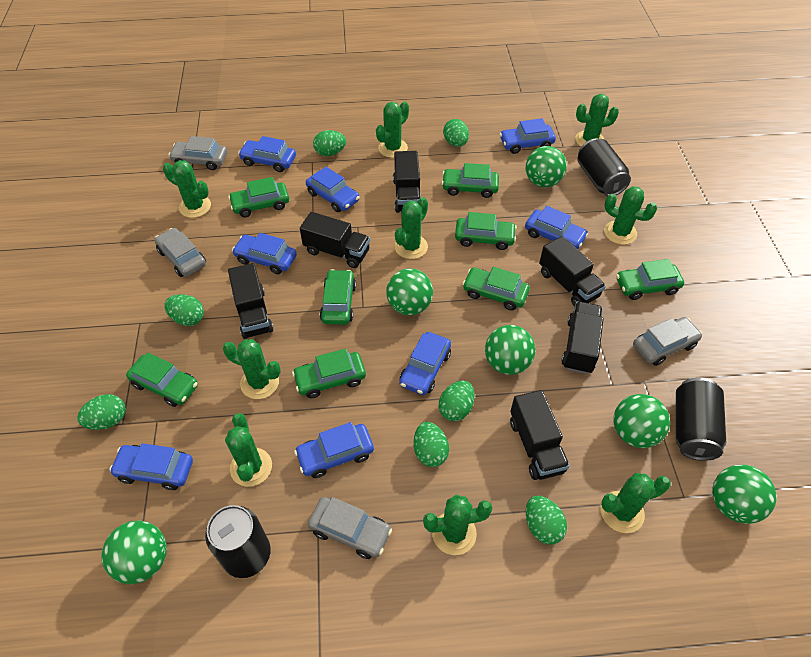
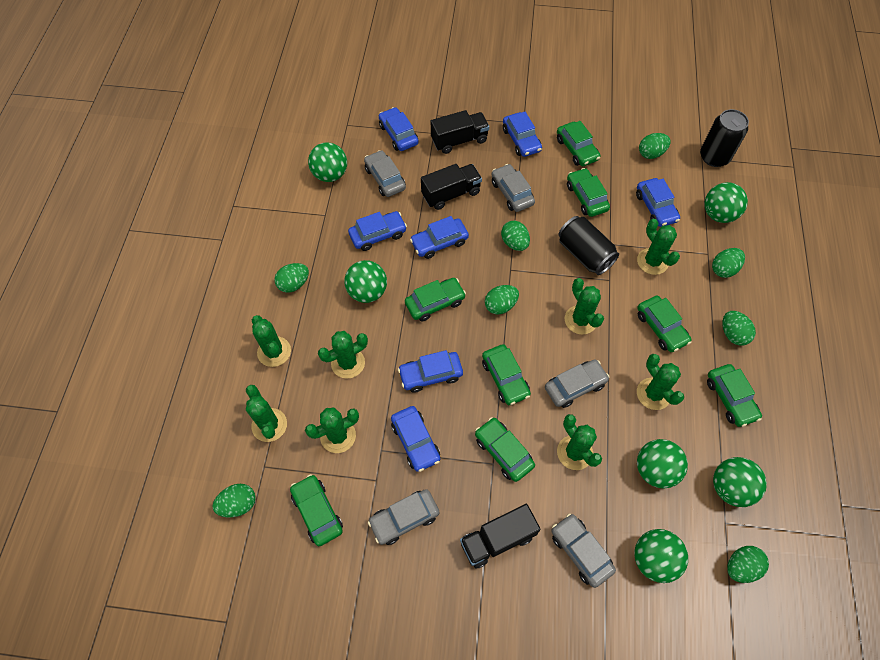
black can: [205,505,271,578] [577,138,631,196] [676,377,726,461] = 3 -> [558,216,619,275] [700,109,749,167] = 2
black truck: [228,263,273,339] [300,212,370,268] [393,151,421,213] [510,390,570,480] [539,236,606,307] [561,301,604,374] = 6 -> [421,164,482,210] [431,110,489,154] [460,504,541,569] = 3
blue car: [109,443,193,490] [232,233,297,274] [238,136,296,172] [294,422,374,478] [306,167,360,212] [399,332,451,395] [500,118,556,154] [525,206,588,249] = 8 -> [348,211,407,251] [379,107,419,151] [391,406,440,472] [398,350,463,393] [410,216,469,259] [503,112,542,157] [636,178,680,227] = 7
green cactus: [163,160,211,218] [223,339,281,399] [225,413,272,487] [376,101,409,158] [395,197,428,259] [423,495,493,555] [575,94,619,147] [600,473,671,533] [604,186,657,245] = 9 -> [246,385,287,442] [252,315,291,367] [305,407,359,453] [318,331,368,379] [557,414,602,470] [565,278,604,335] [637,219,680,275] [637,354,684,410] = 8
green egg: [77,394,126,430] [164,294,204,326] [313,130,346,156] [414,422,449,467] [439,381,475,421] [443,119,469,147] [526,496,567,545] = 7 -> [212,484,256,517] [274,263,309,293] [485,285,519,314] [501,220,530,251] [639,133,671,159] [712,248,745,278] [722,311,756,346] [727,546,769,583] = 8
grey car: [154,228,206,277] [169,136,227,170] [308,497,392,559] [633,317,702,366] = 4 -> [364,150,406,197] [368,489,439,545] [492,164,535,212] [545,360,609,408] [551,513,616,588] = 5

